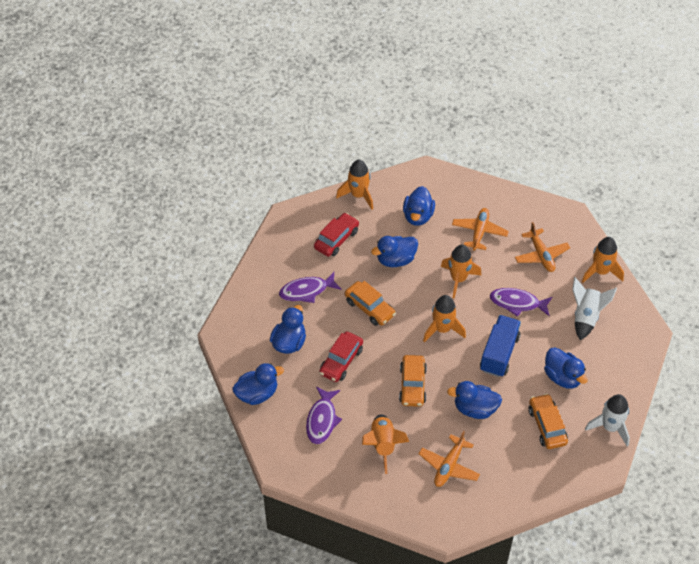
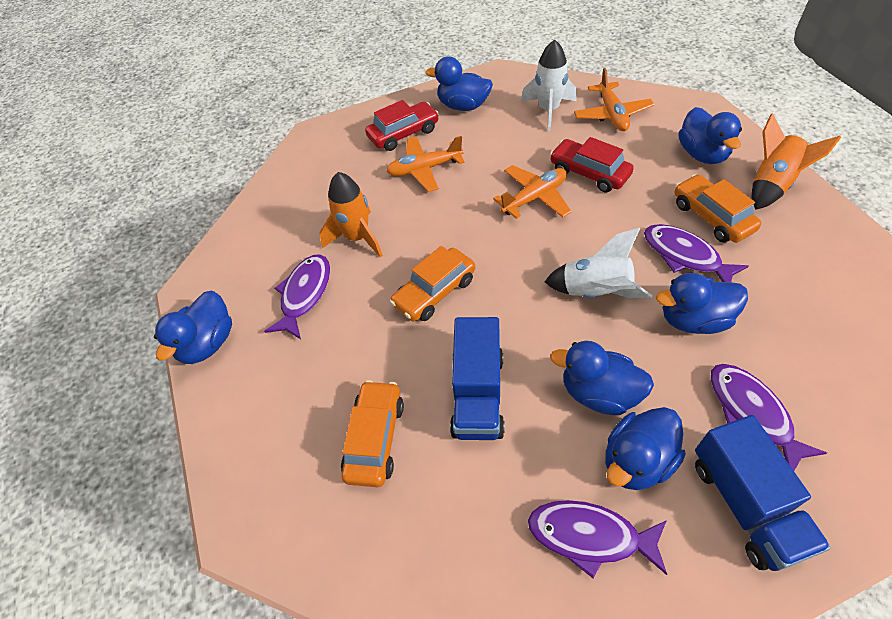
blue truck: [480,315,521,377] = 1 -> [450,317,505,440] [695,415,831,571] = 2
orange rocket: [336,160,373,210] [362,414,409,474] [423,295,466,342] [441,244,482,299] [582,237,624,283] = 5 -> [319,172,383,258] [752,113,841,210] = 2
purple fish: [279,272,341,303] [306,386,342,444] [490,288,552,317] = 3 -> [264,254,330,339] [528,500,667,578] [644,224,749,282] [710,364,827,471] = 4

